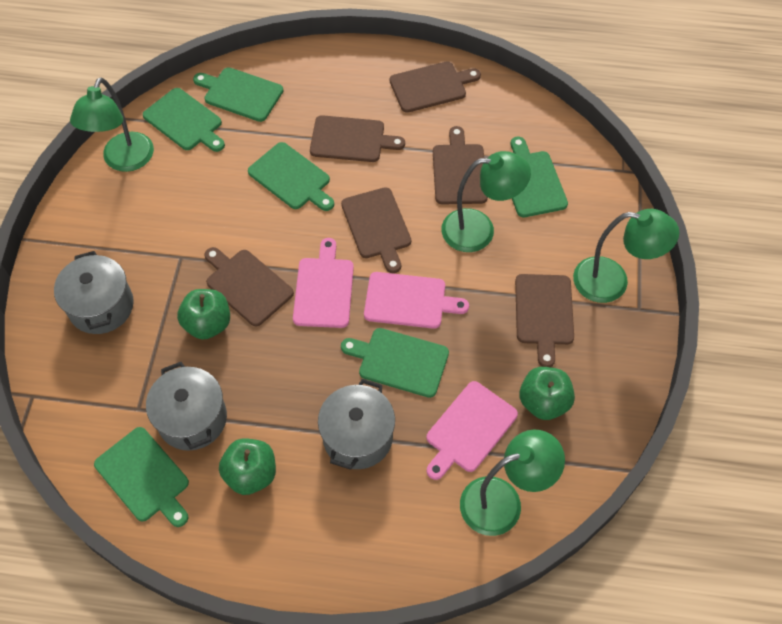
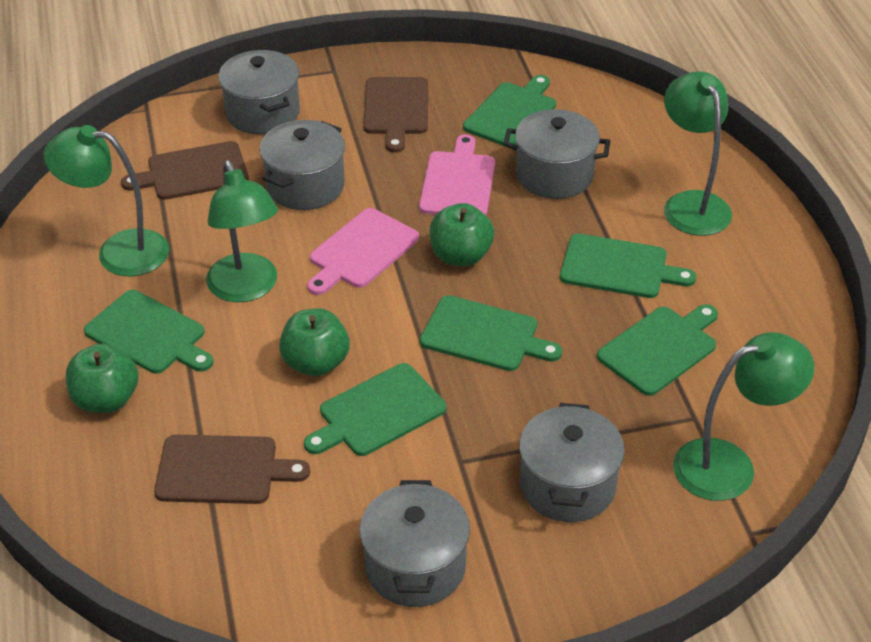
brown cutting board: [204,247,294,326] [310,115,405,162] [341,187,411,273] [389,61,481,113] [433,126,488,205] [515,274,574,367] = 6 -> [121,141,249,200] [154,435,310,504] [363,77,428,153] = 3
grey pot: [54,251,134,334] [146,362,227,451] [318,379,395,470] = 3 -> [218,50,300,134] [259,120,345,210] [359,480,470,607] [503,109,610,199] [519,403,625,522] = 5
pink cutting board: [293,238,354,328] [364,272,469,329] [426,381,518,480] = 3 -> [307,208,419,295] [419,134,495,215] = 2

